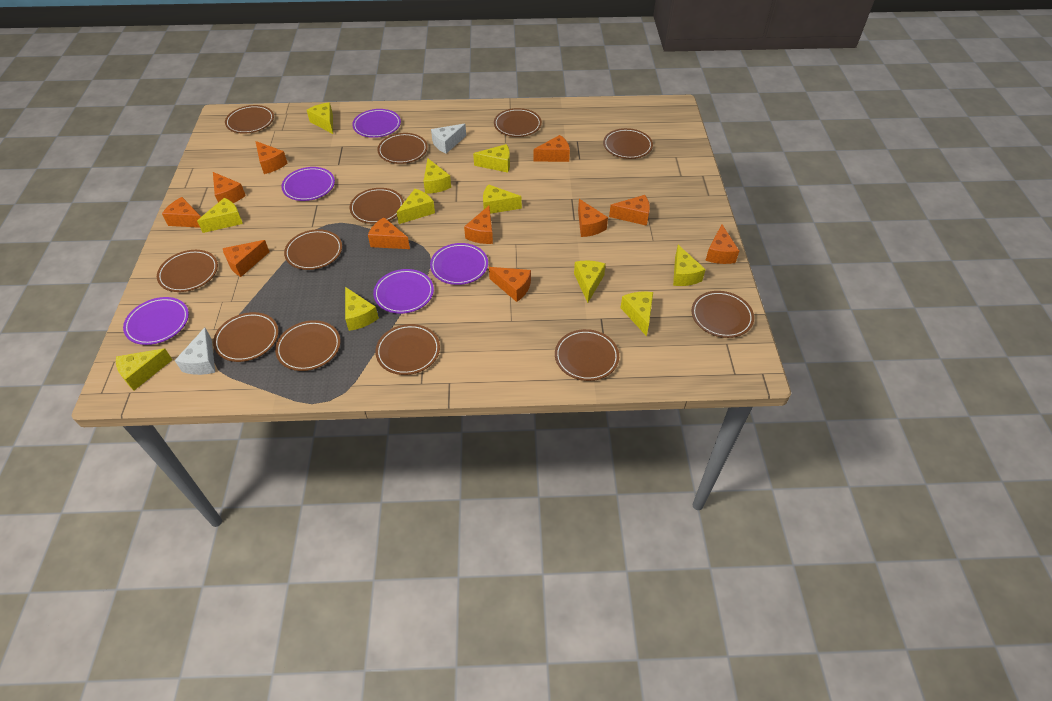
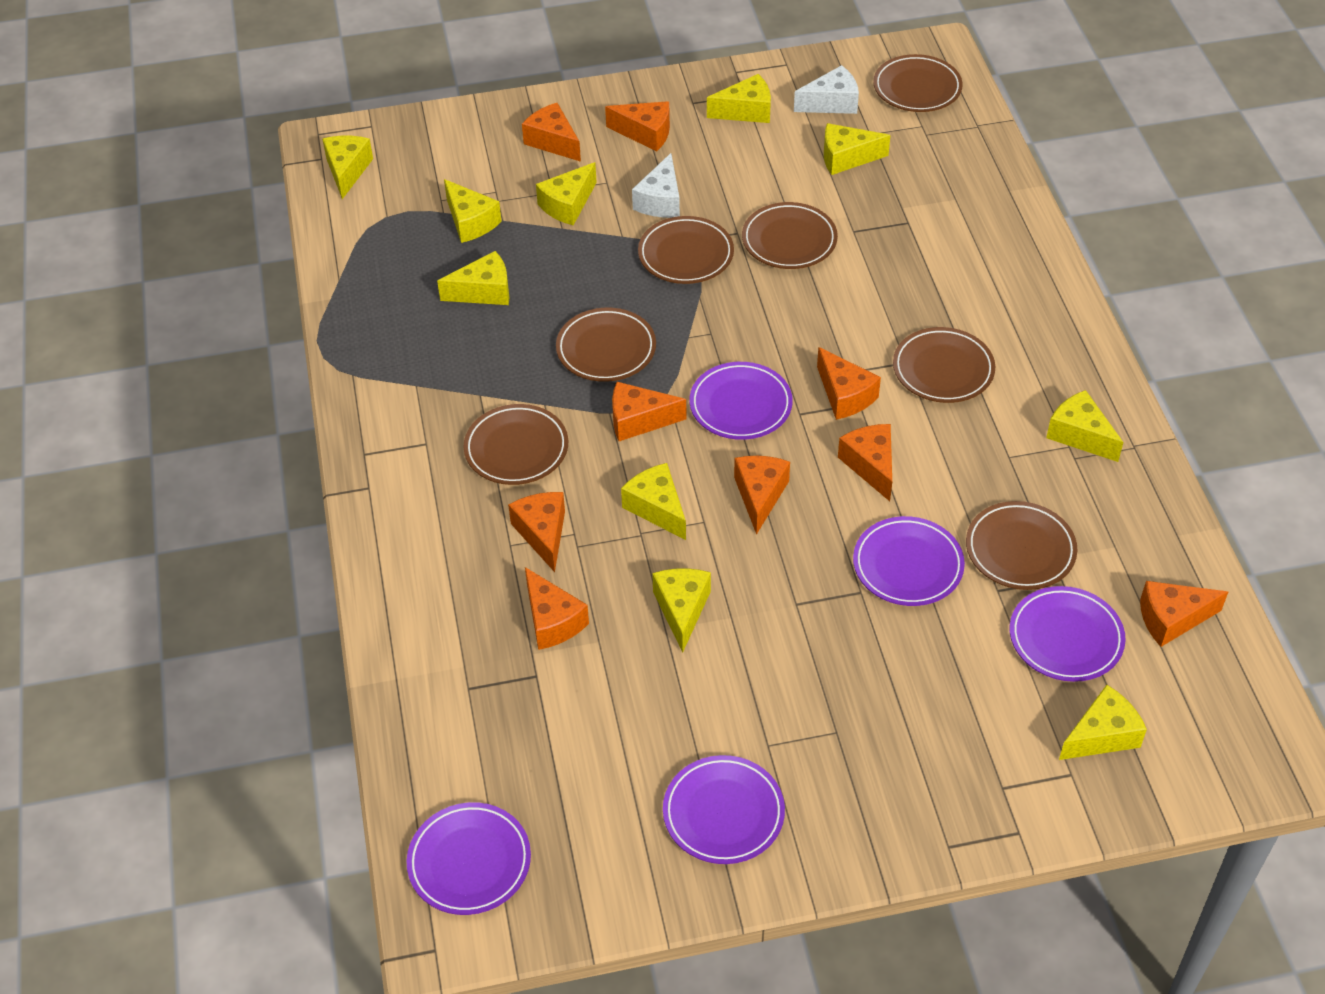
brown plate: [157,250,218,292] [213,312,279,362] [225,105,274,134] [275,320,341,371] [284,229,342,270] [350,188,404,224] [375,324,440,375] [377,133,428,164] [494,108,542,137] [555,329,619,381] [603,128,653,159] [691,291,754,338] = 12 -> [463,404,568,485] [556,308,656,382] [638,216,734,284] [742,202,838,269] [873,54,963,112] [893,327,995,403] [966,501,1077,590] = 7
orange cheese: [162,197,201,228] [213,172,246,203] [223,240,269,277] [255,141,287,174] [368,217,410,249] [464,206,493,244] [489,267,531,302] [534,135,570,162] [578,199,608,237] [609,195,650,226] [705,224,739,264] = 11 -> [508,492,565,572] [522,103,581,162] [525,567,589,650] [605,101,670,152] [612,382,687,441] [734,456,790,535] [817,347,881,420] [838,424,892,501] [1140,581,1228,647] = 9
yellow cheese: [116,348,172,390] [197,198,243,233] [307,102,333,134] [345,287,379,331] [397,189,435,224] [423,158,451,194] [473,144,510,173] [483,184,522,214] [574,261,606,303] [621,292,653,336] [673,245,706,286] = 11 -> [322,136,373,199] [437,251,509,305] [444,179,502,243] [536,162,597,225] [621,463,686,540] [652,568,711,653] [707,74,771,123] [824,123,891,175] [1046,390,1124,462] [1059,685,1147,760] = 10

